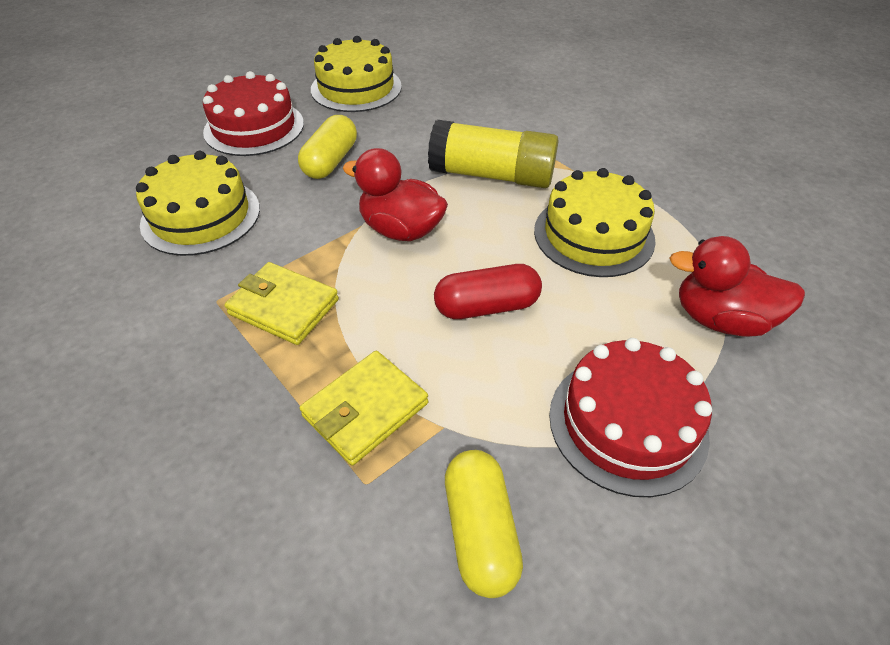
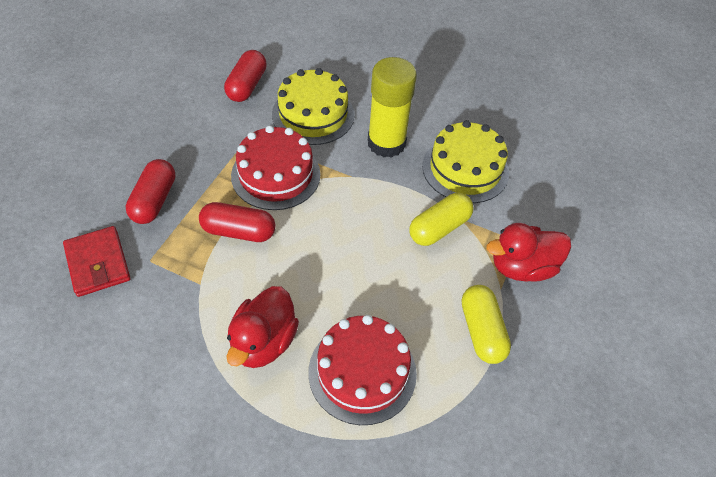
red capsule: [434,264,542,319] = 1 -> [126,159,175,224] [199,202,276,242] [224,50,267,102] = 3
red wallet: none = 0 -> [63,226,130,297] = 1
yellow cake: [136,151,260,256] [311,36,402,112] [534,168,656,277] = 3 -> [272,68,354,145] [422,120,509,203] = 2
yellow wallet: [224,262,339,345] [300,351,428,465] = 2 -> none = 0

